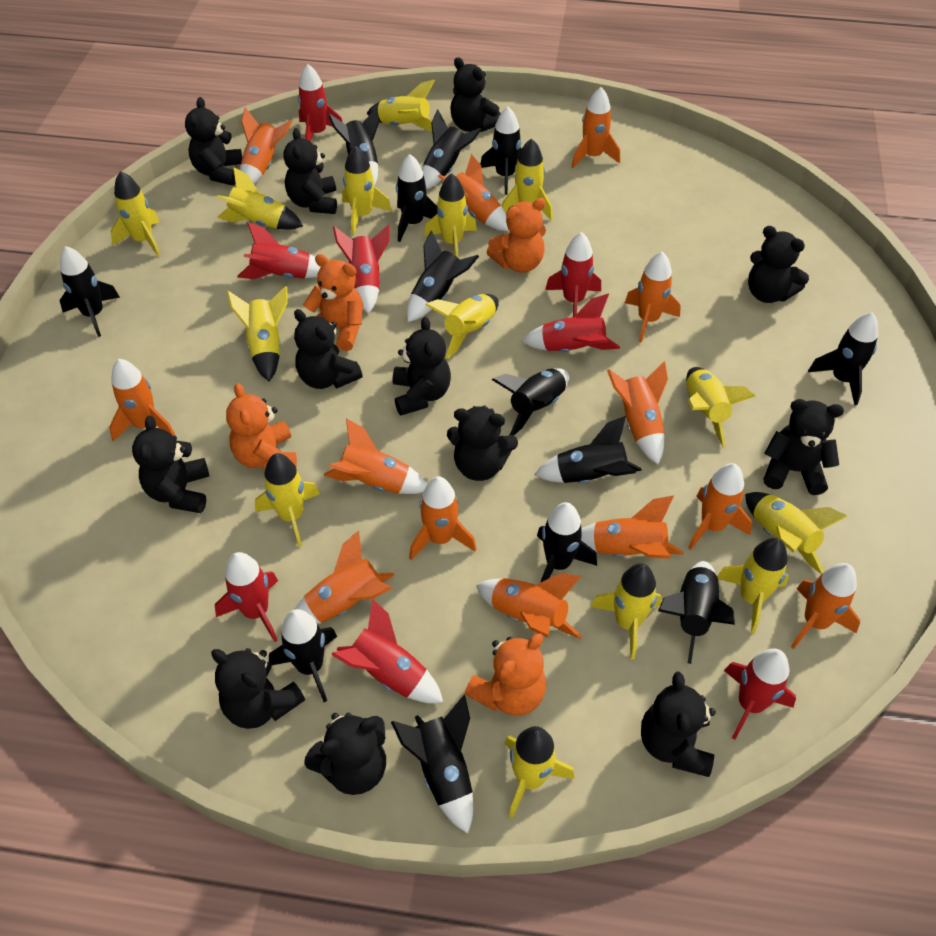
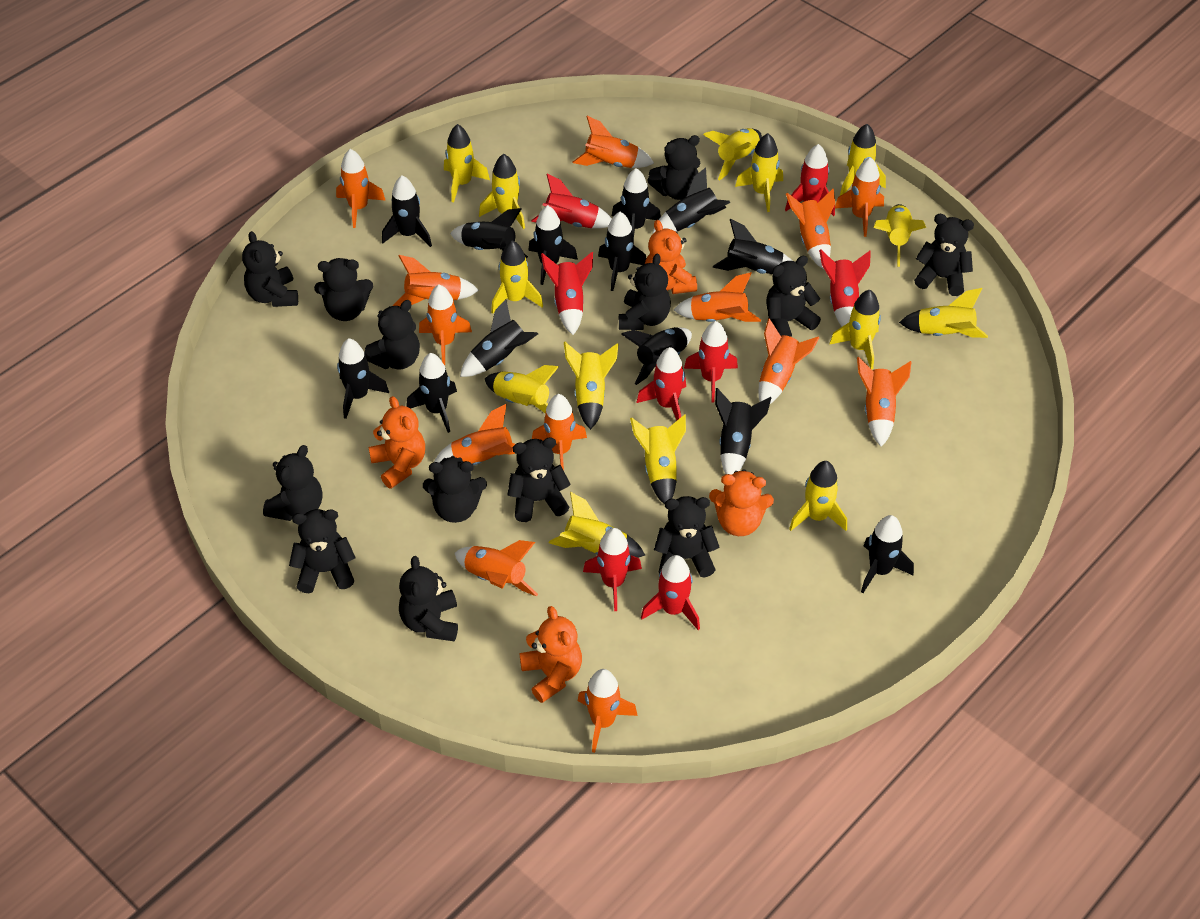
black teddy bear: [132,416,209,513] [185,97,242,185] [211,648,305,729] [283,128,337,214] [294,309,363,389] [304,713,386,795] [393,317,451,415] [447,405,518,481] [450,57,501,132] [641,672,716,777] [748,226,809,303] [763,399,844,495] = 12 -> [242,231,298,307] [263,445,322,521] [289,509,356,593] [314,258,373,321] [364,300,420,369] [399,556,458,641] [423,456,487,523] [507,437,571,522] [619,254,671,330] [647,135,700,200] [654,496,719,578] [766,256,821,337] [914,214,974,296] = 13

